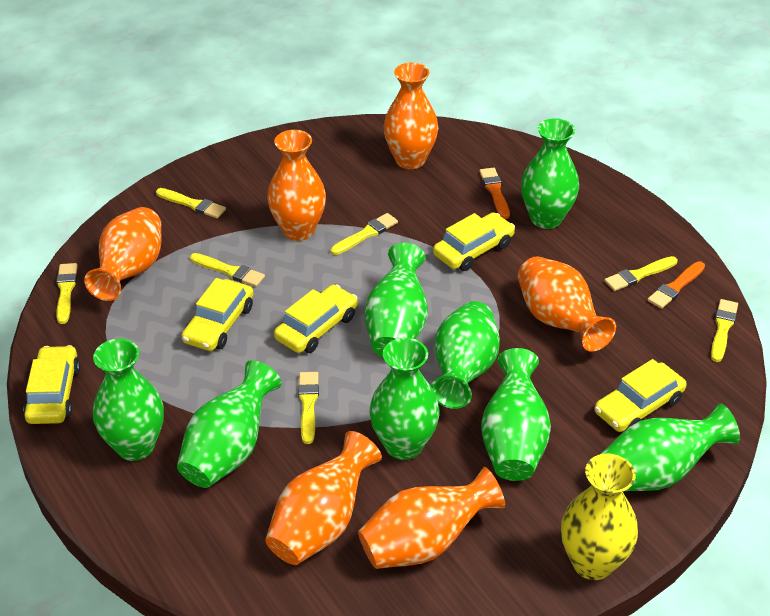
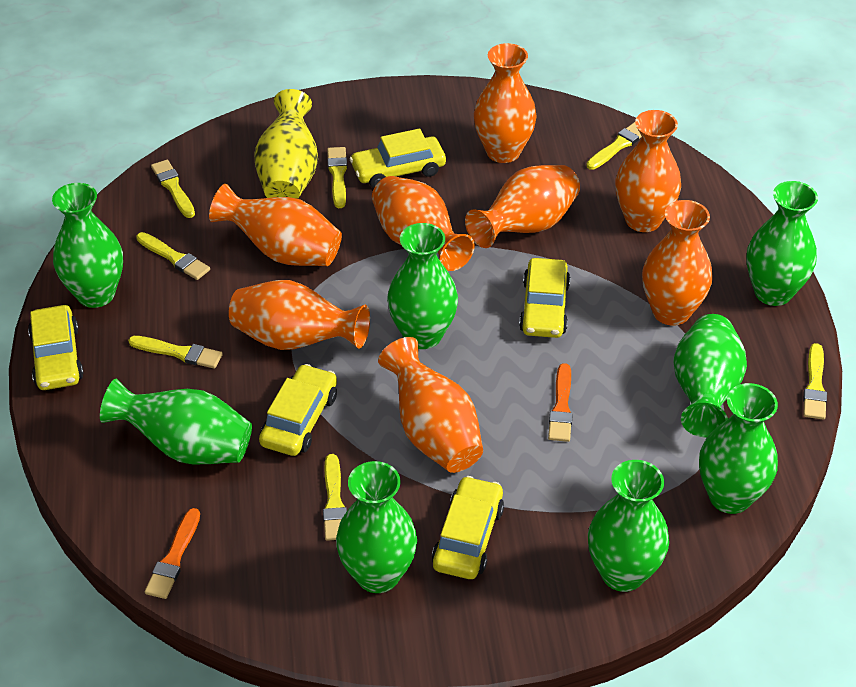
orange vase: [84,207,162,301] [265,431,382,565] [267,130,326,241] [358,467,505,569] [384,63,438,169] [517,256,616,352] = 6 -> [209,184,342,266] [229,280,370,350] [372,176,475,271] [378,337,483,473] [465,165,580,248] [474,43,537,163] [615,110,681,232] [642,200,713,326] = 8

